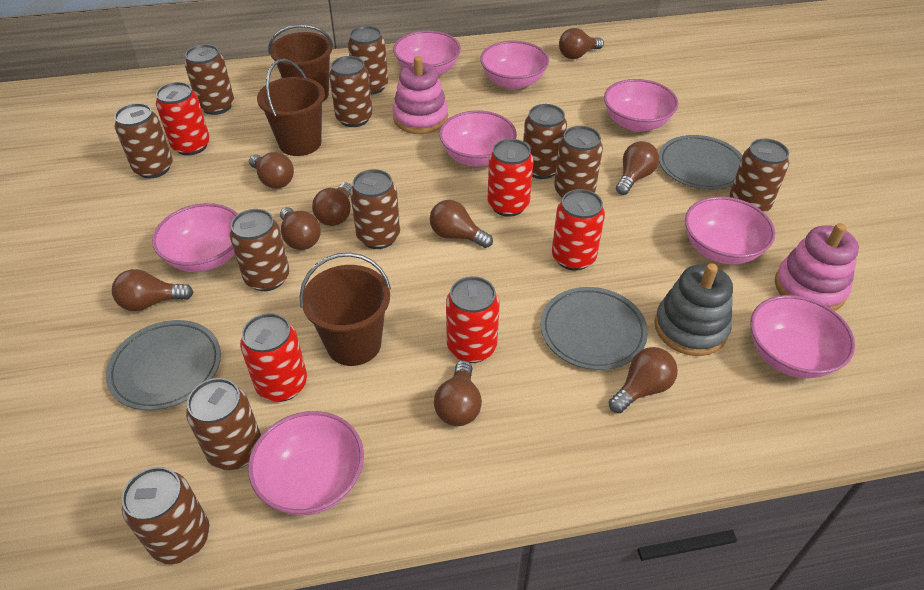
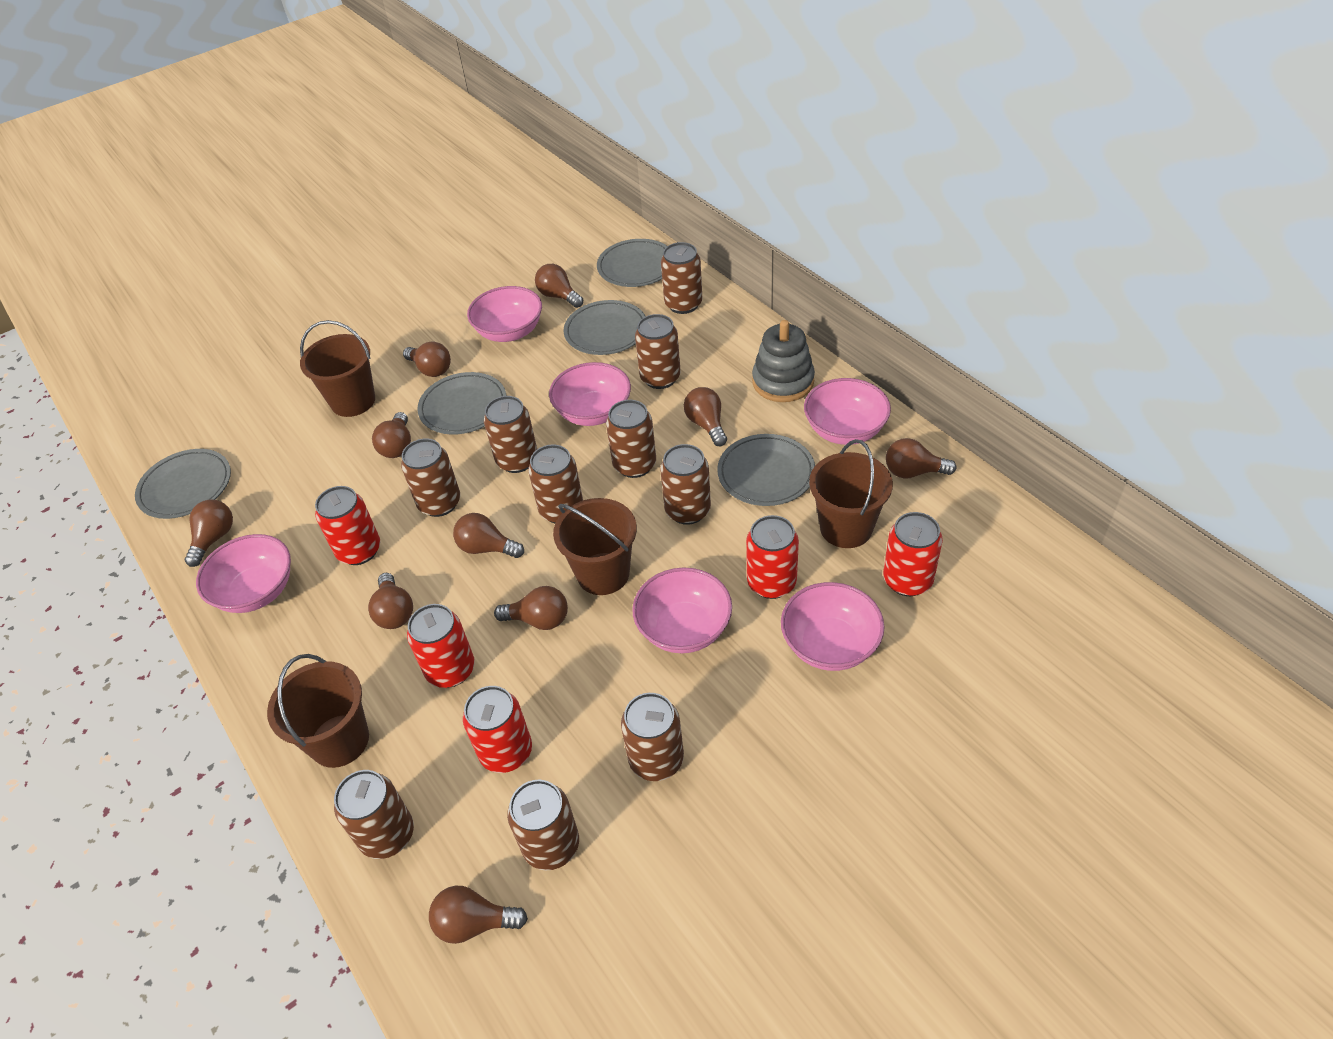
brown bucket: [257,59,325,156] [268,25,334,101] [300,253,391,366] = 3 -> [267,654,369,768] [300,320,375,417] [553,498,637,595] [809,439,893,548] = 4
brown can: [114,103,173,178] [122,467,210,564] [185,44,234,115] [186,378,261,470] [230,209,289,291] [329,56,373,127] [348,26,388,95] [350,169,400,249] [523,104,567,179] [554,126,603,198] [729,139,789,213] = 11 -> [334,770,414,859] [401,439,460,517] [484,396,537,473] [507,780,579,870] [528,444,583,523] [606,400,656,478] [621,693,684,781] [635,314,681,389] [660,444,711,525] [661,242,702,314] = 10
brown light bulb: [112,269,193,311] [249,152,294,189] [280,207,321,250] [312,183,352,226] [430,200,493,248] [434,360,482,426] [559,28,604,59] [609,347,678,413] [616,141,659,195] = 9 -> [185,499,233,567] [368,573,413,629] [372,412,411,458] [403,342,451,377] [429,886,528,944] [453,513,524,558] [494,586,568,630] [535,264,583,308] [684,387,727,446] [886,438,956,478] = 10
grey plate: [106,320,221,410] [540,287,648,370] [659,135,743,190] = 3 -> [135,449,231,519] [417,372,507,435] [563,300,646,355] [597,239,667,287] [717,434,815,506] = 5
pink bowl: [152,203,238,272] [248,411,364,515] [393,31,461,75] [439,110,517,167] [480,41,549,90] [604,79,679,132] [685,197,775,264] [750,295,855,378] = 8 -> [196,534,291,613] [467,286,542,342] [549,362,631,426] [632,567,732,653] [781,582,884,671] [804,378,891,445] = 6
pink stacking toy: [393,56,448,134] [775,223,859,311] = 2 -> none = 0

